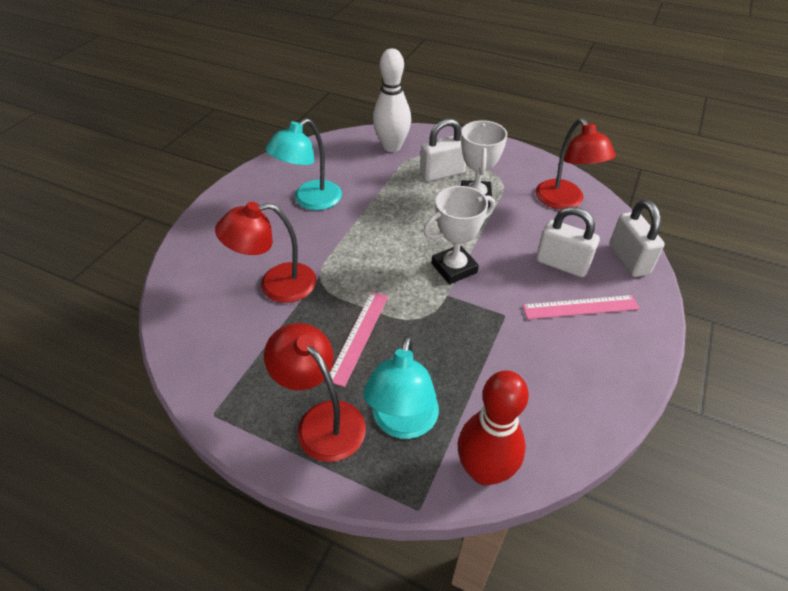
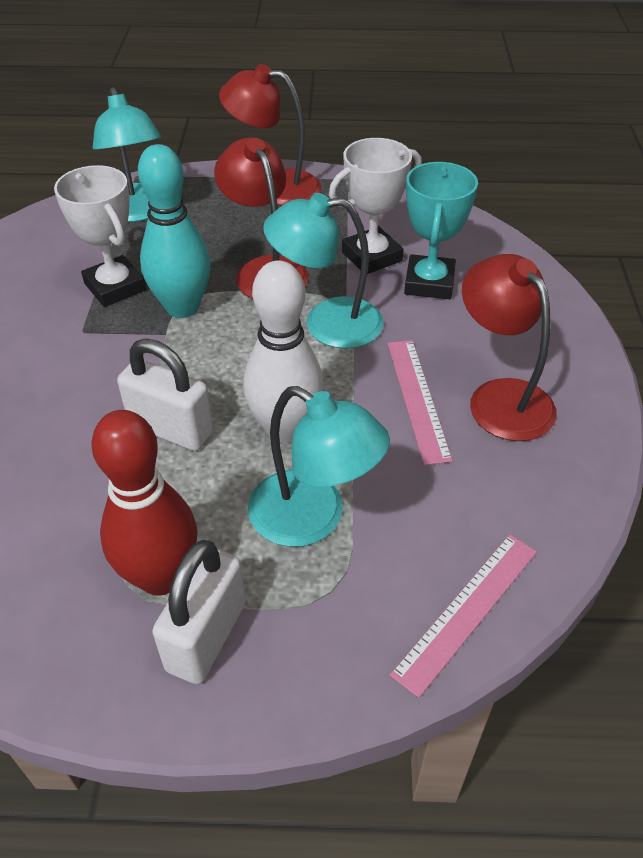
turquoise bowling pin: none = 0 -> [138,144,211,318] = 1
turquoise lamp: [265,118,342,210] [363,335,439,439] = 2 -> [93,87,161,222] [248,386,390,547] [263,193,384,349] = 3
turquoise trophy: none = 0 -> [404,162,478,299] = 1
white padlock: [420,119,466,182] [536,206,600,277] [609,200,665,277] = 3 -> [117,339,213,451] [152,540,246,684] = 2

